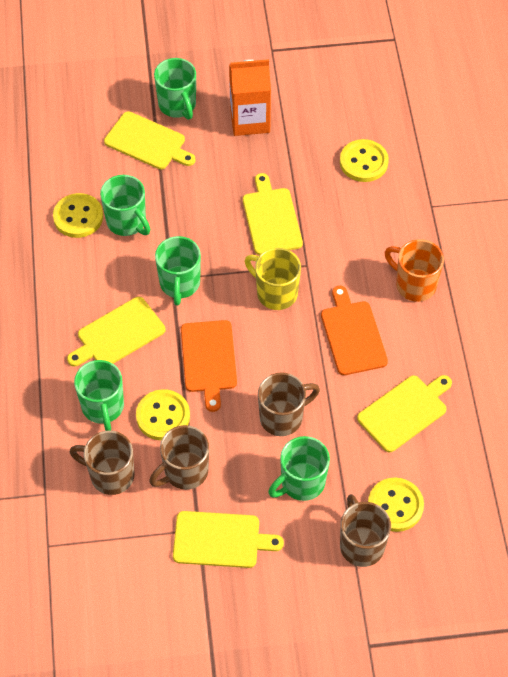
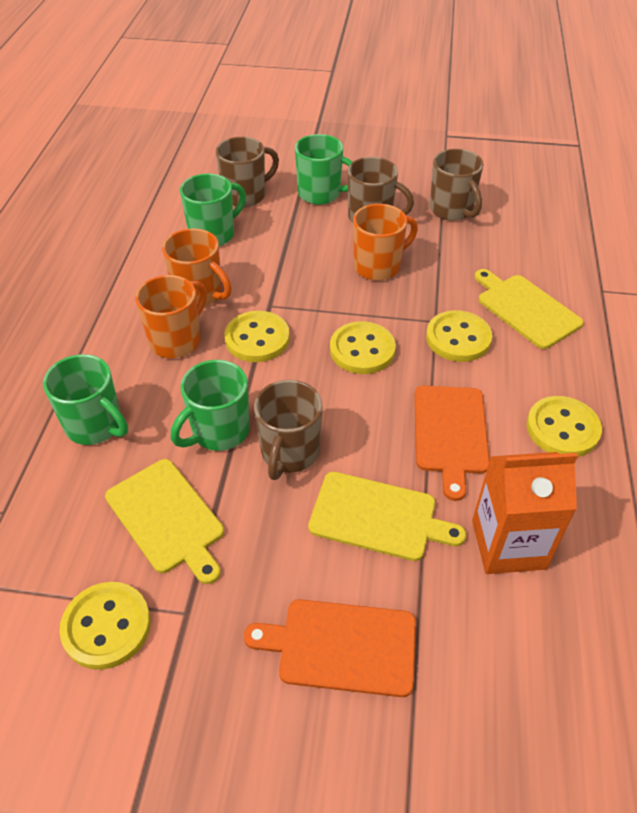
green mug: [74,360,124,431] [100,175,150,236] [154,58,196,120] [155,236,201,306] [268,436,330,501] = 5 -> [43,354,128,445] [171,360,250,451] [180,173,246,246] [295,134,352,205] = 4
orange mug: [385,239,444,302] = 1 -> [135,275,207,358] [162,228,232,306] [353,204,418,281] = 3
yellow button: [53,193,103,238] [136,389,190,440] [340,139,389,182] [368,478,424,532] = 4 -> [59,582,151,670] [225,311,290,362] [330,321,396,374] [426,310,492,362] [526,396,602,457] = 5
yellow cutting board: [67,297,165,367] [104,111,196,170] [173,511,284,568] [243,173,303,255] [357,375,452,452] = 5 -> [105,459,224,584] [308,472,466,561] [474,269,583,349] = 3
yellow mug: [245,248,301,310] = 1 -> none = 0

